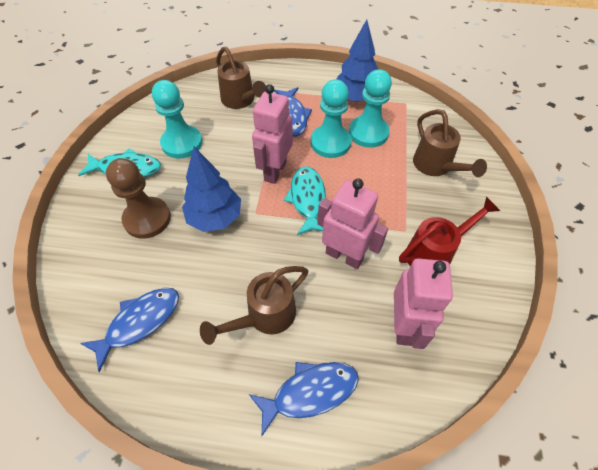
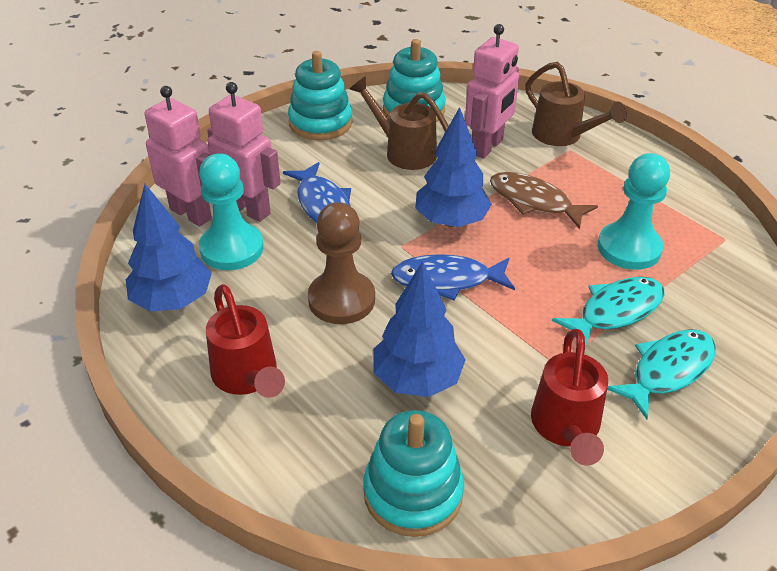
blue fish: [80,288,179,372] [249,362,359,436] [274,87,312,137] = 3 -> [283,162,351,223] [391,254,515,300] = 2
blue tree: [182,147,241,232] [337,19,378,102] = 2 -> [126,184,212,312] [373,261,465,397] [415,107,492,227] = 3
brown fish: none = 0 -> [490,172,598,229] = 1
brown watering can: [200,266,308,345] [216,47,266,109] [413,109,487,177] = 3 -> [349,76,449,170] [525,62,627,146] = 2
red watering can: [399,197,500,266] = 1 -> [206,284,285,398] [531,329,608,466] = 2
turquoise pawn: [152,80,202,159] [311,79,352,158] [349,69,392,148] = 3 -> [199,153,264,270] [598,153,670,270] = 2
turquoise stacking toy: none = 0 -> [288,51,353,140] [363,410,464,537] [383,39,446,122] = 3

